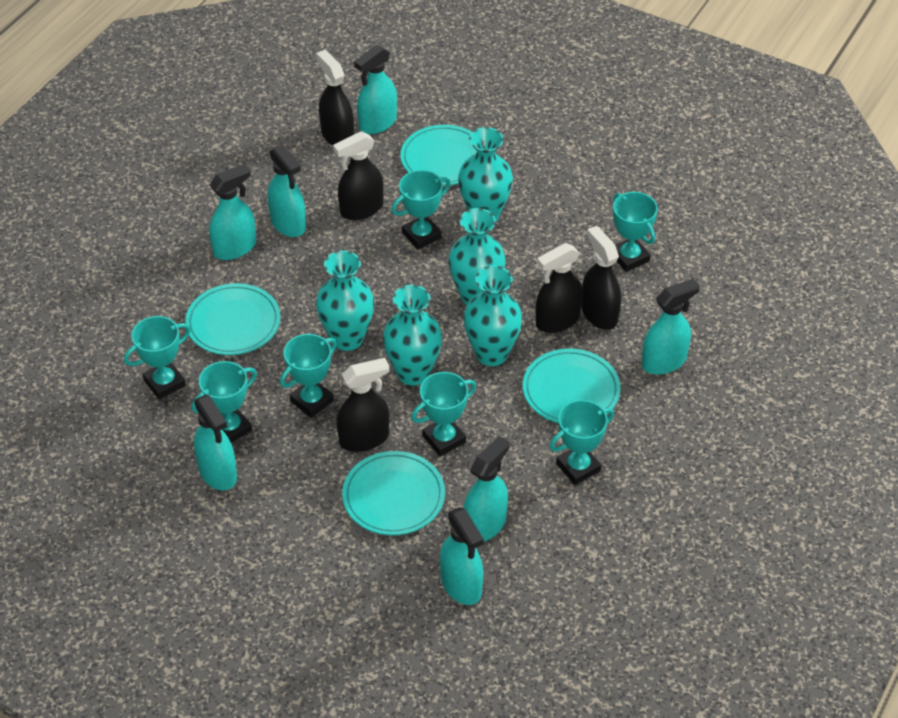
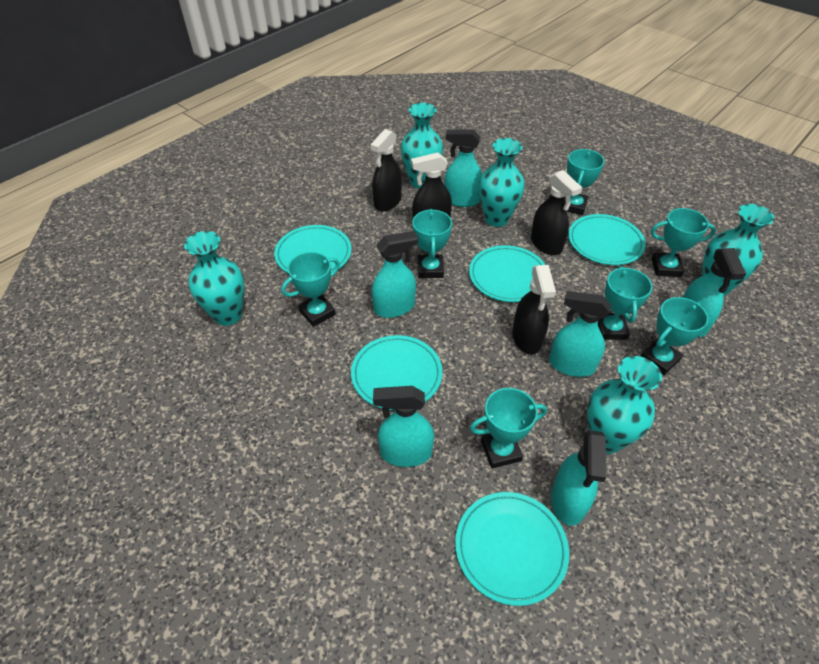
black spray bottle: [316,50,354,145] [333,131,383,220] [337,358,389,452] [536,243,583,333] [581,226,621,330] = 5 -> [370,129,402,211] [411,152,452,218] [512,265,556,355] [531,170,582,255] = 4
turquoise plate: [185,283,281,355] [342,451,445,535] [400,125,477,186] [523,349,621,423] = 4 -> [274,225,352,274] [351,335,443,410] [455,492,569,606] [469,245,545,302] [568,214,646,265] = 5
turquoise spray bottle: [194,395,237,490] [209,163,256,260] [268,145,306,237] [354,45,397,134] [440,507,484,605] [464,436,510,541] [642,278,700,375] = 7 -> [372,231,418,318] [373,386,434,467] [444,129,482,207] [549,291,611,377] [551,430,606,526] [683,248,746,337] = 6

